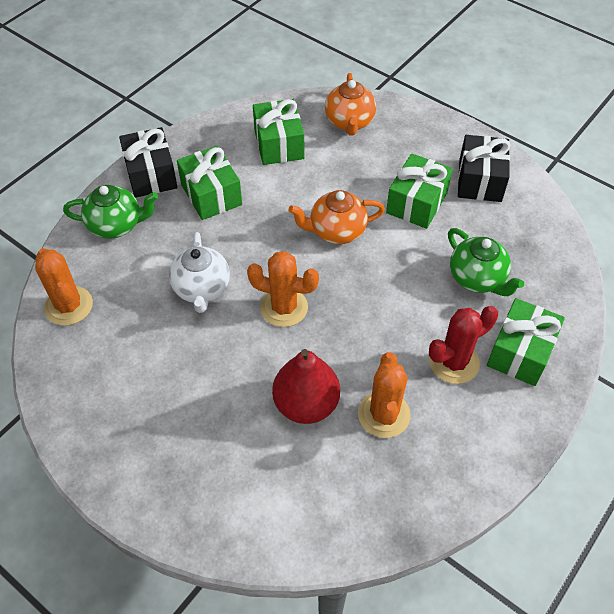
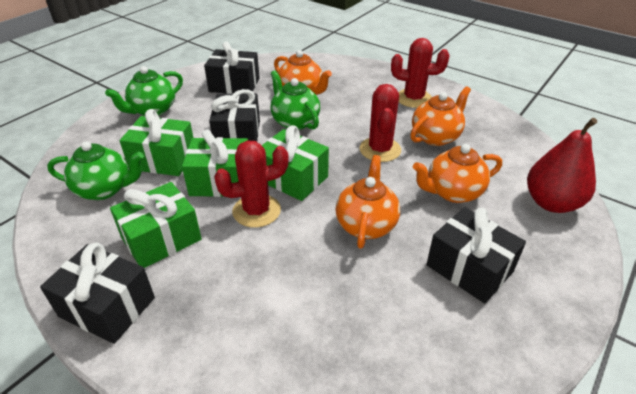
black gift: [119,127,178,198] [458,135,510,202] = 2 -> [40,243,155,344] [204,42,260,94] [209,89,260,142] [426,207,526,303] = 4
green teapot: [63,185,158,239] [448,228,524,296] = 2 -> [47,141,144,200] [105,66,183,116] [271,70,320,130] = 3
orange cactus: [35,248,93,326] [247,251,319,327] [358,352,411,438] = 3 -> none = 0
orange teapot: [289,190,385,244] [325,73,376,135] = 2 -> [274,50,332,95] [336,155,400,249] [410,86,471,146] [413,144,502,203] = 4
red cactus: [429,306,498,384] = 1 -> [214,141,289,228] [359,84,401,162] [391,38,449,108] = 3
white teapot: [169,232,230,313] = 1 -> none = 0

